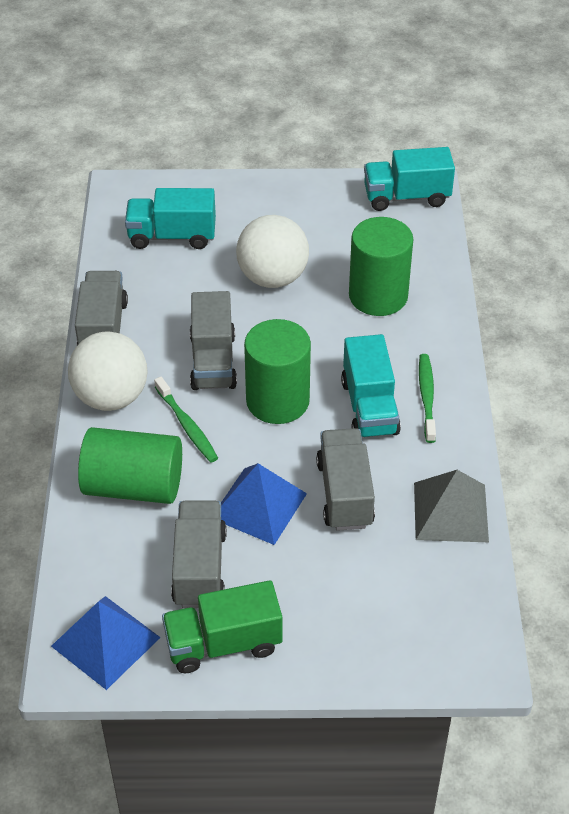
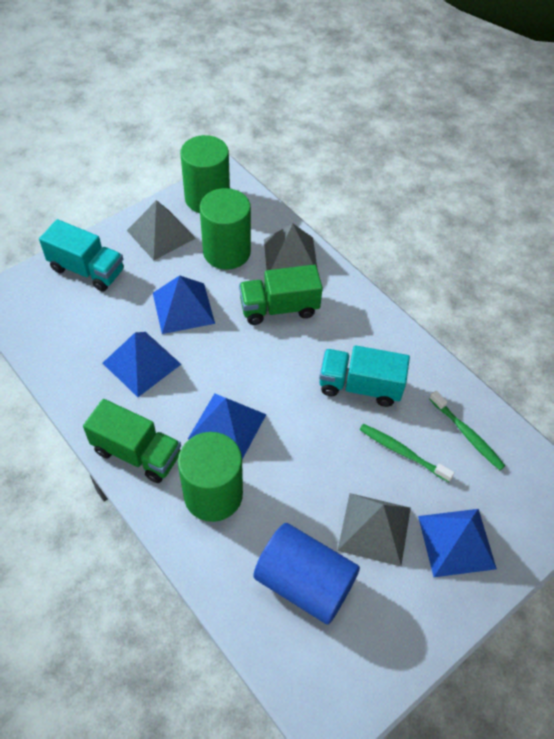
blue cylinder: none = 0 -> [253,523,360,625] = 1
blue pyramid: [51,596,161,690] [221,463,307,545] = 2 -> [102,332,181,397] [153,275,215,334] [188,393,266,459] [418,509,497,577] = 4
green truck: [162,580,282,673] = 1 -> [83,399,181,483] [239,264,323,325] = 2
grey pyramid: [414,470,489,542] = 1 -> [127,200,196,260] [264,223,317,270] [338,493,411,567] = 3
grey truck: [75,271,128,345] [171,501,227,608] [190,291,237,390] [316,428,375,531] = 4 -> none = 0
turquoise truck: [125,188,216,249] [341,334,401,437] [364,147,455,211] = 3 -> [39,219,124,292] [319,345,410,407] = 2
white ball: [68,332,148,411] [236,215,309,288] = 2 -> none = 0

